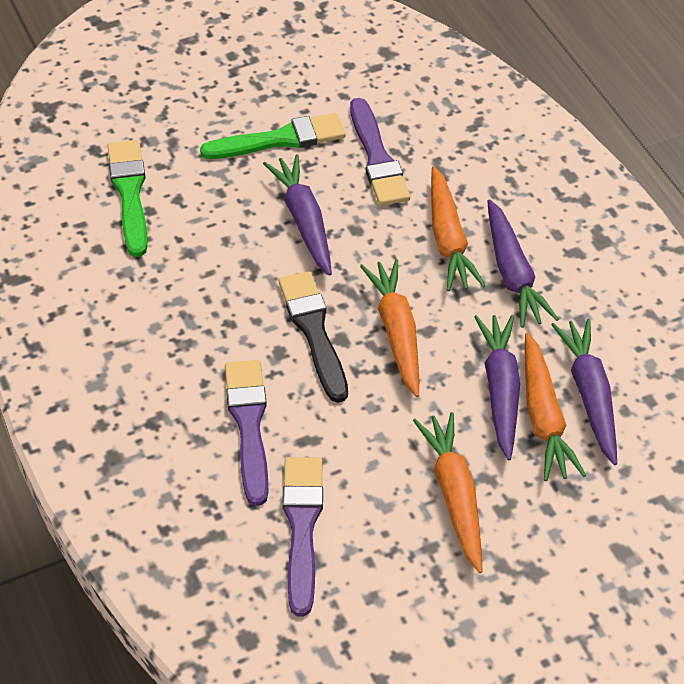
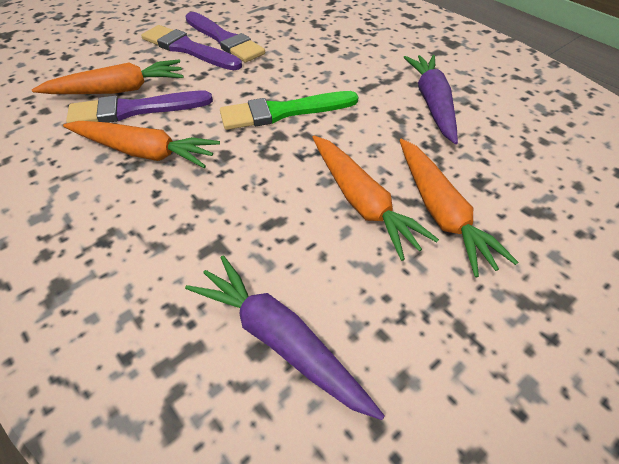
black brush: [278,271,348,403] = 1 -> none = 0
green brush: [108,140,148,257] [200,113,346,159] = 2 -> [220,91,359,130] = 1
purple carrot: [263,154,332,276] [474,315,520,460] [487,199,559,328] [551,319,617,465] = 4 -> [185,256,385,420] [403,55,458,144] = 2

